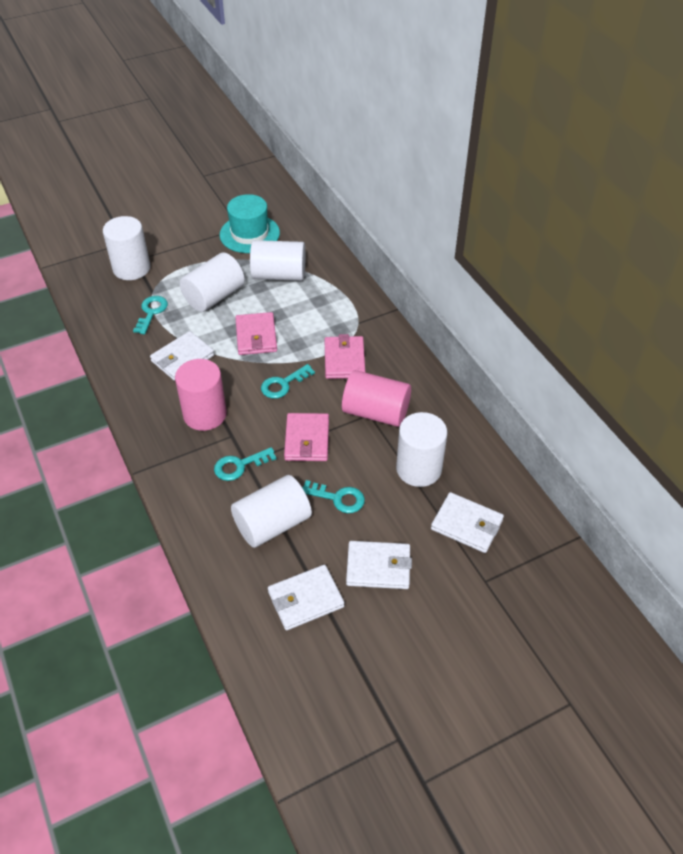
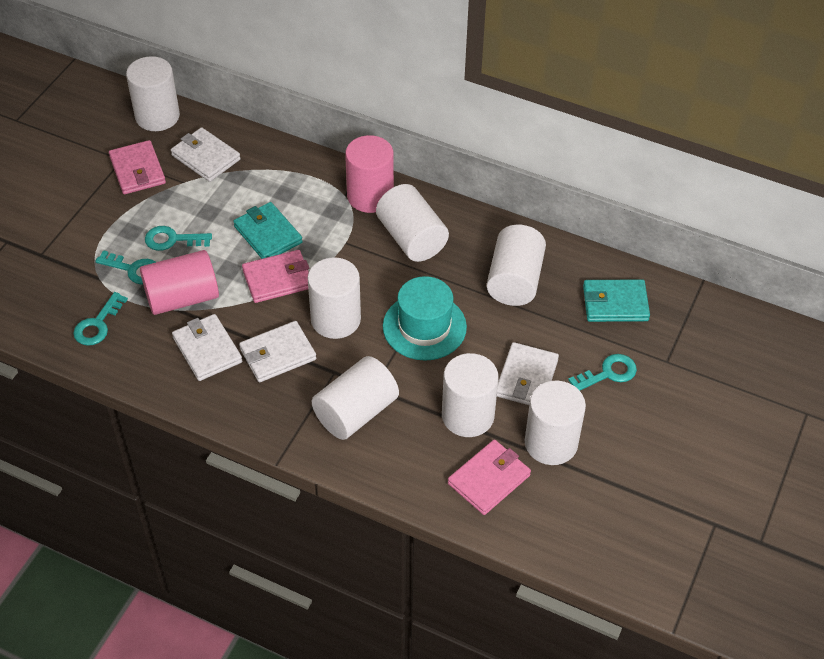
turquoise wallet: none = 0 -> [233,202,303,259] [583,279,650,322] = 2
white cylinder: [103,216,150,280] [180,253,245,312] [231,475,312,548] [250,240,305,281] [396,412,447,487] = 5 -> [126,56,180,131] [307,257,361,339] [312,356,399,440] [376,184,449,262] [442,353,499,437] [487,225,546,306] [525,381,586,465] = 7

